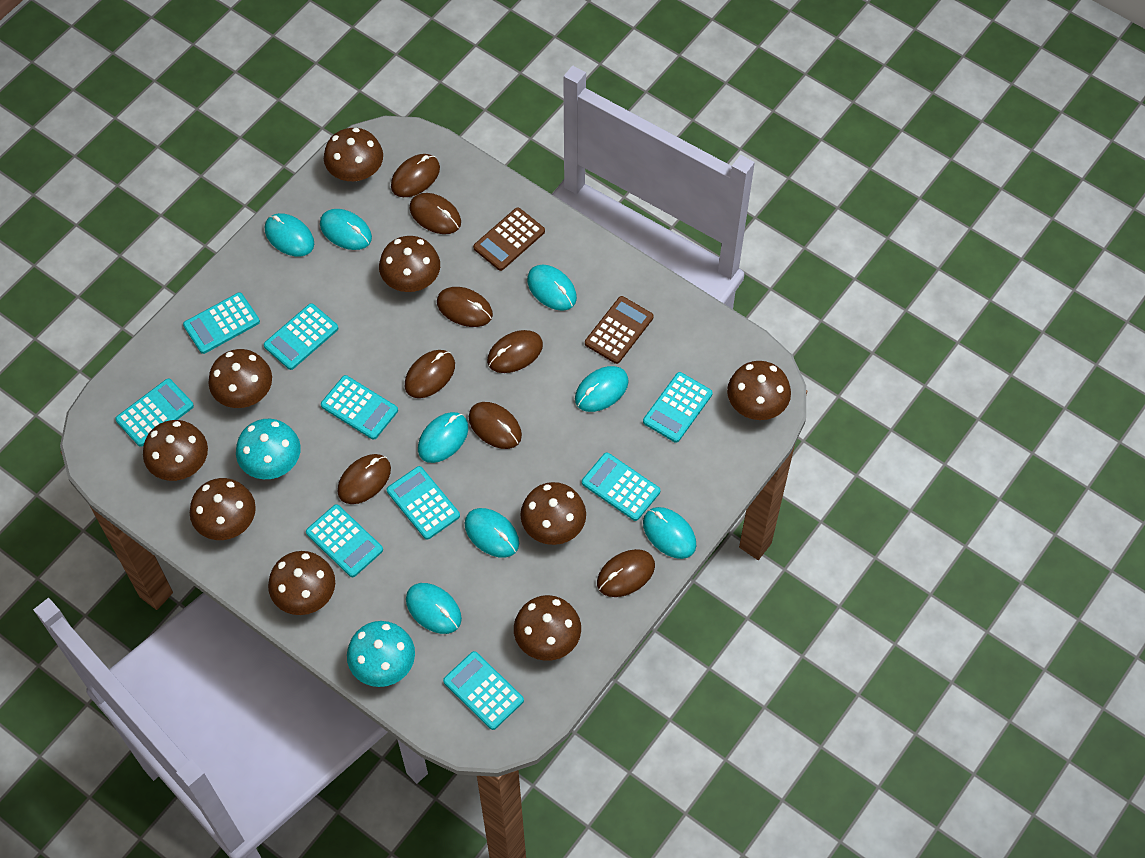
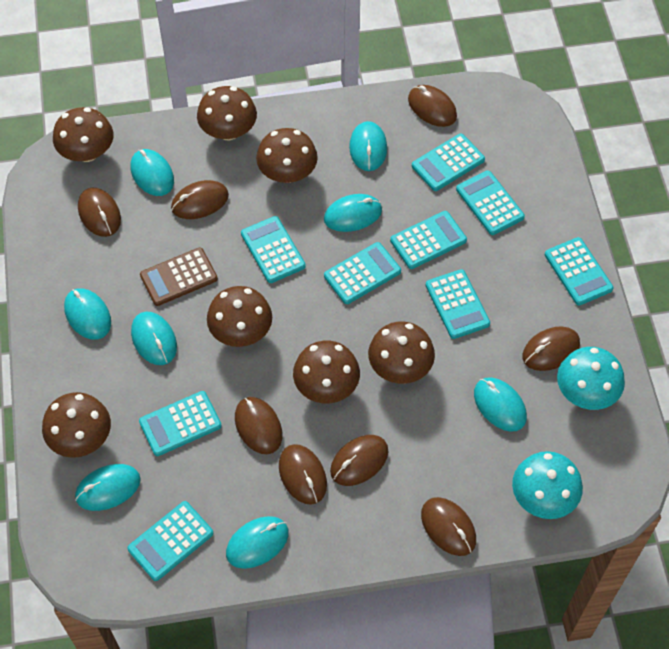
brown calculator: [473,207,545,271] [585,296,653,364] = 2 -> [140,247,218,306] = 1
brown mushroom: [143,420,208,481] [190,478,256,540] [208,349,272,408] [268,551,335,615] [324,128,383,181] [379,236,440,292] [514,595,581,661] [520,482,586,545] [727,361,791,420] = 9 -> [42,392,111,458] [53,107,113,162] [197,86,257,140] [207,286,272,347] [256,128,318,183] [293,341,360,403] [368,321,435,384] = 7

